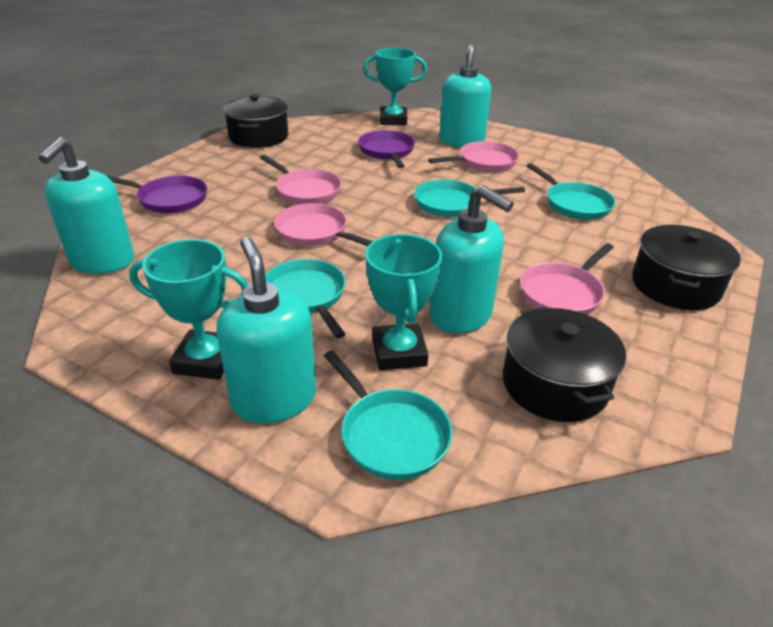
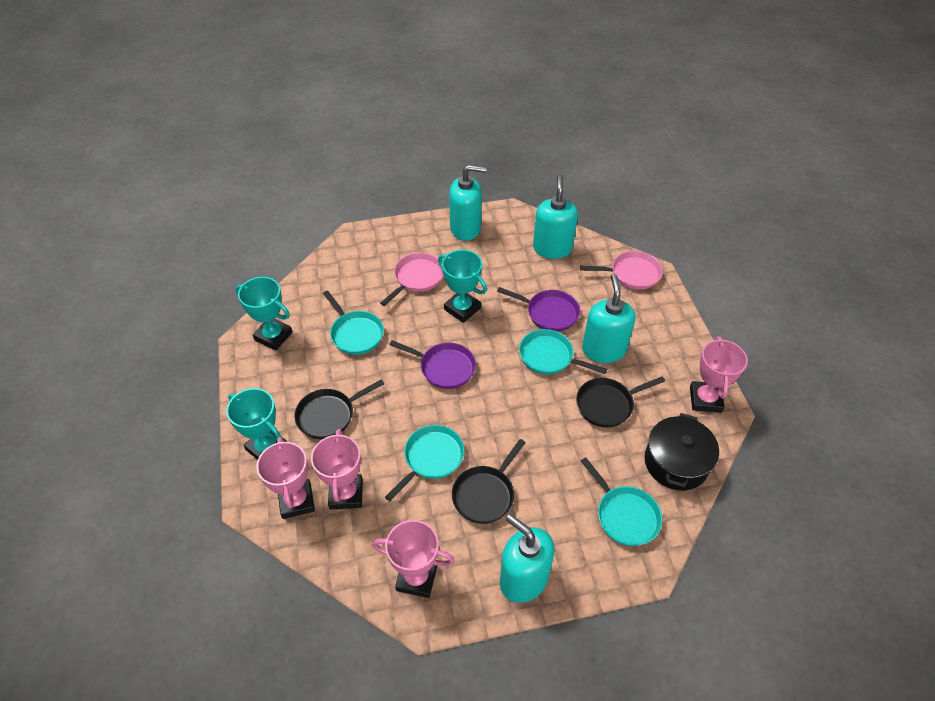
black pan: none = 0 -> [294,379,384,439] [452,439,526,524] [576,377,665,427] = 3
black pot: [223,94,288,148] [503,307,626,422] [632,225,741,310] = 3 -> [645,413,719,490] = 1
pink pan: [260,155,342,204] [274,203,373,246] [428,141,519,172] [520,243,614,315] = 4 -> [380,253,443,306] [580,251,663,290] = 2
pink trophy: none = 0 -> [256,437,315,519] [311,429,363,510] [372,520,455,598] [690,337,748,413] = 4

